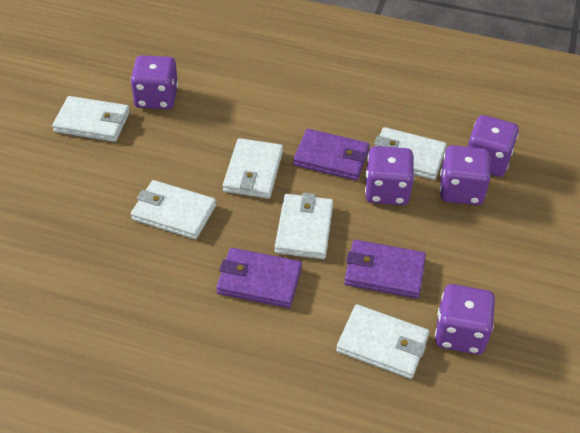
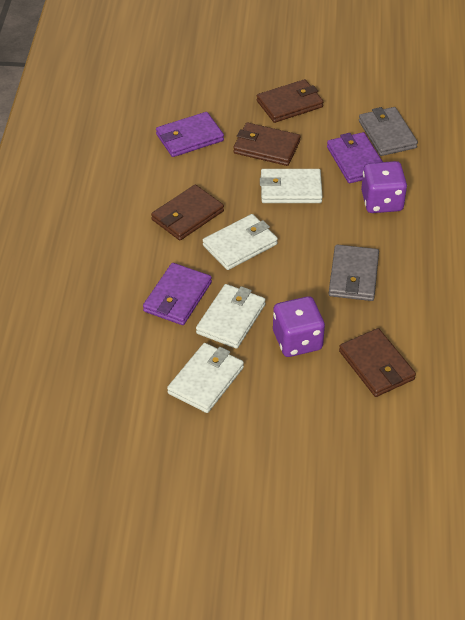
brown wallet: none = 0 -> [151,185,224,240] [233,123,301,166] [257,79,323,123] [339,328,416,397] = 4
grey wallet: none = 0 -> [329,245,379,301] [359,107,418,156] = 2
purple dice: [131,55,178,109] [365,146,414,205] [435,284,495,355] [440,145,491,205] [467,115,519,177] = 5 -> [273,296,325,357] [361,161,407,213] = 2
white wallet: [52,96,130,142] [131,180,216,239] [223,138,283,199] [275,193,333,259] [336,304,429,379] [374,127,446,180] = 6 -> [167,343,244,413] [196,284,266,349] [203,214,278,270] [260,169,323,203] = 4

